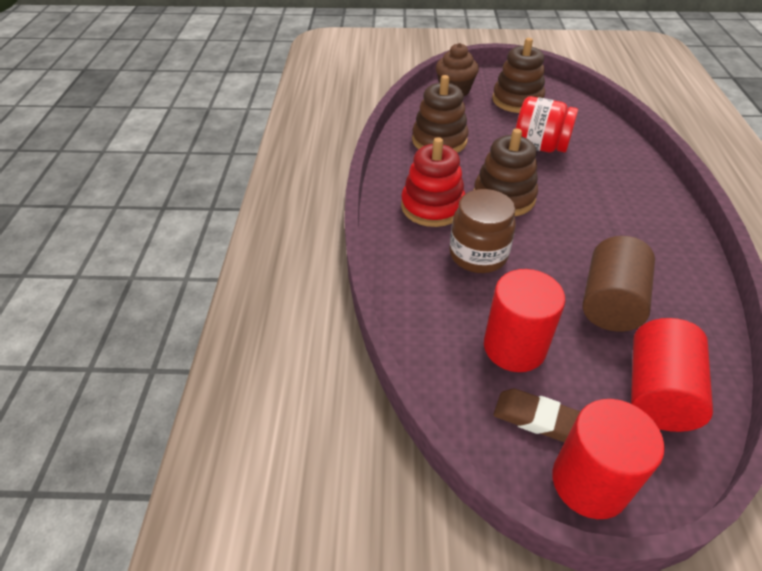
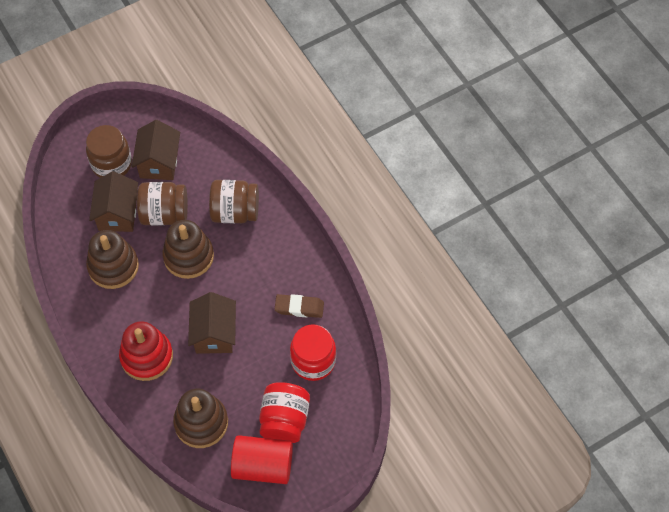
brown cupcake: [436,43,479,96] = 1 -> none = 0
brown cylinder: [582,236,655,331] = 1 -> none = 0
brown house: none = 0 -> [89,171,138,232] [132,120,180,180] [188,292,236,354] = 3
brown jar: [450,189,516,273] = 1 -> [86,125,132,178] [137,182,188,226] [209,180,259,223] = 3
red cylinder: [484,269,566,372] [552,399,665,519] [631,318,713,432] = 3 -> [231,435,293,484] = 1
red jar: [515,96,578,152] = 1 -> [259,382,310,443] [290,324,336,381] = 2

